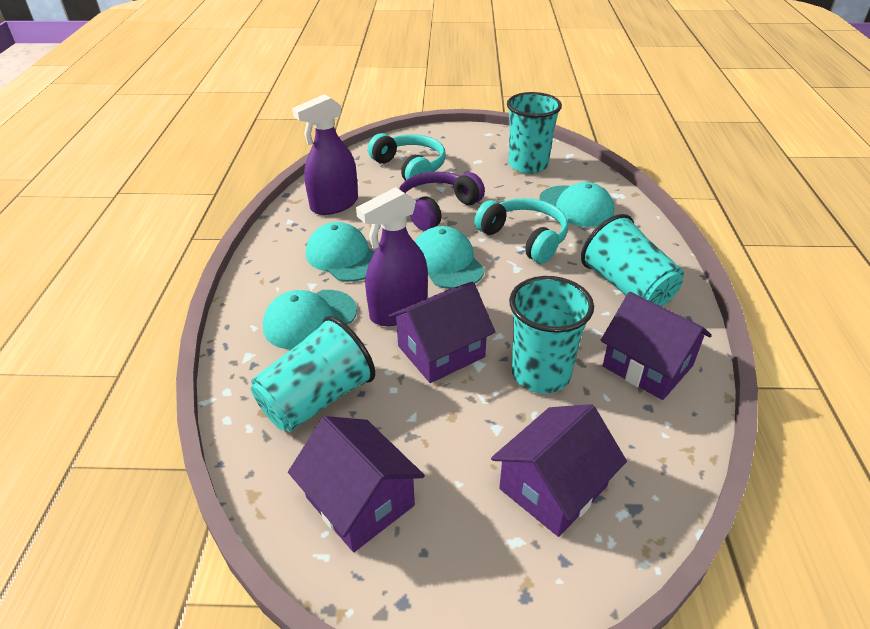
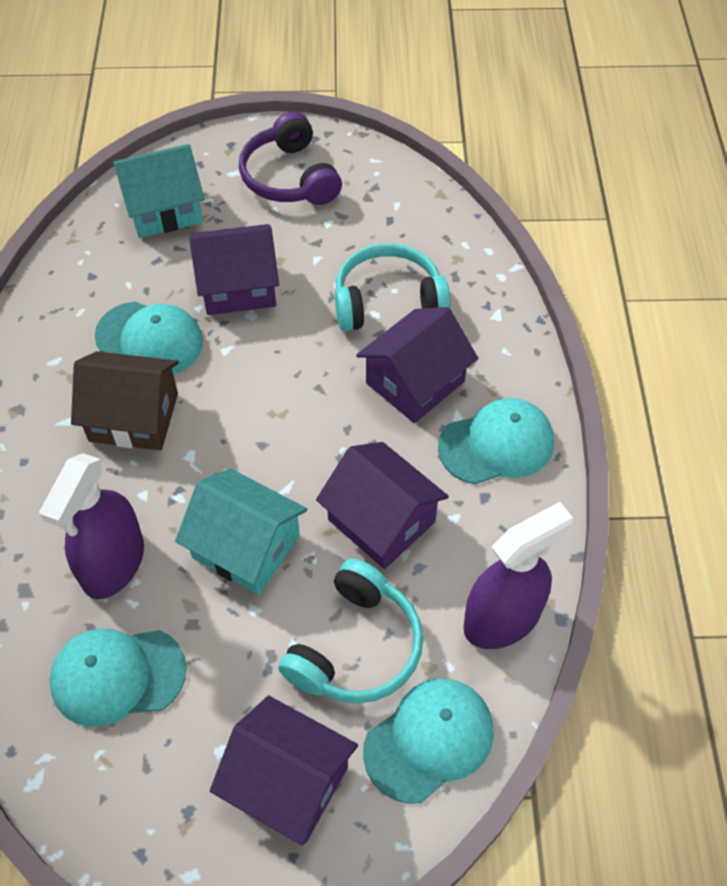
brown house: none = 0 -> [71,351,179,451] = 1
turquoise cup: [251,316,375,432] [507,92,562,174] [509,276,594,393] [581,214,684,307] = 4 -> none = 0
turquoise house: none = 0 -> [113,144,205,238] [175,468,307,595] = 2

